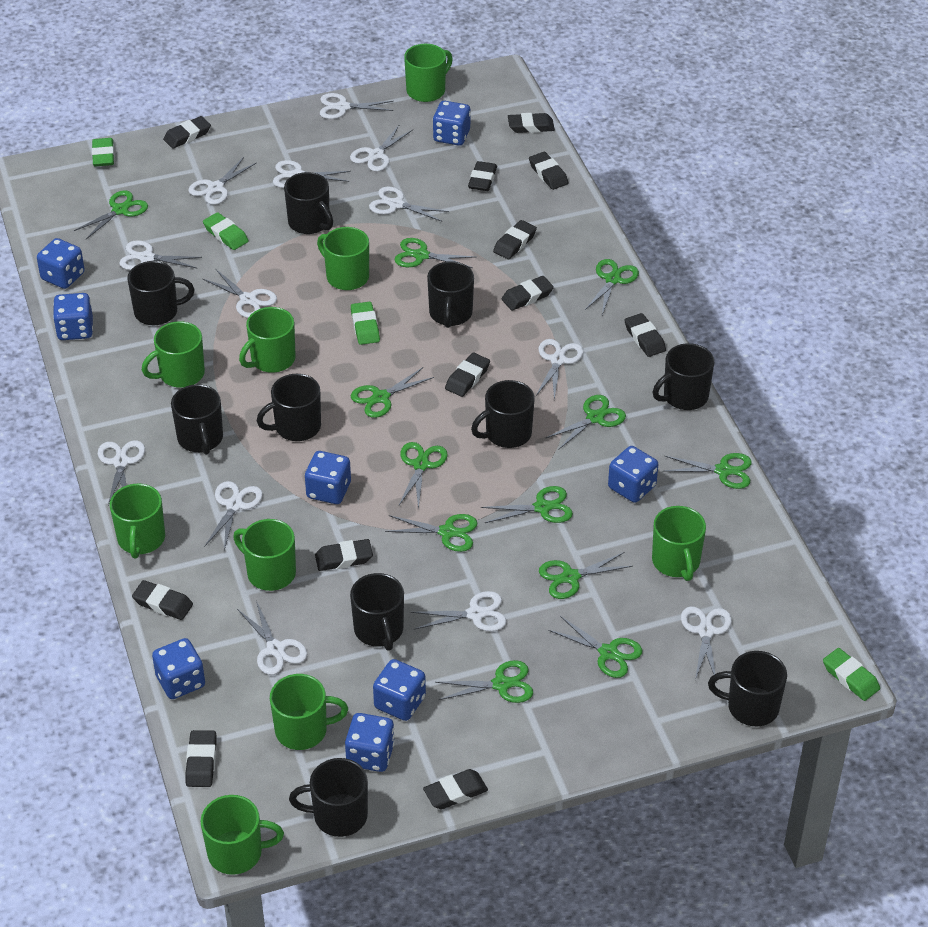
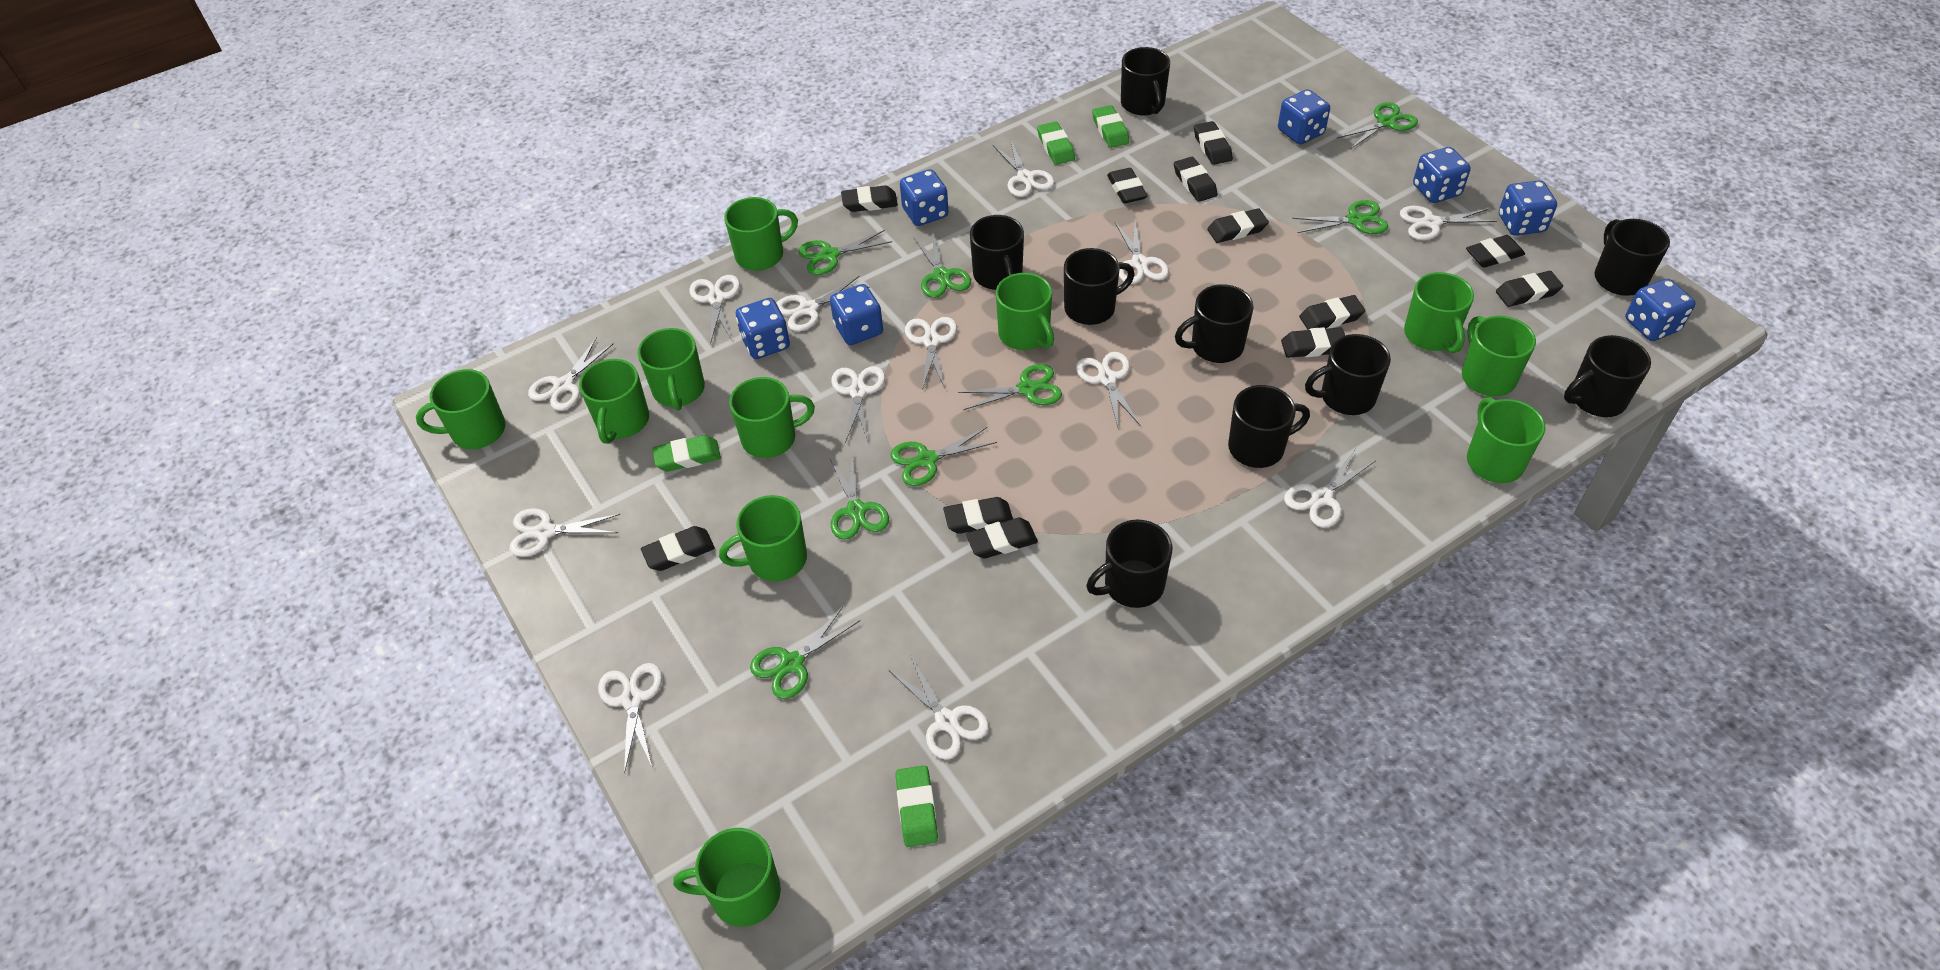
black mug: [127,261,194,325] [171,384,223,455] [257,374,321,441] [284,172,333,234] [289,758,368,837] [350,573,404,650] [427,261,474,328] [471,380,535,448] [653,343,714,410] [708,651,787,726] = 10 -> [970,215,1024,290] [1064,248,1135,325] [1086,520,1172,608] [1121,47,1170,116] [1175,284,1254,363] [1228,385,1310,468] [1305,334,1391,415] [1564,335,1651,417] [1594,219,1670,296] = 9
blue dice: [37,238,85,289] [53,293,93,340] [152,638,205,699] [305,451,351,504] [345,713,395,772] [373,659,426,721] [433,101,471,146] [608,446,658,503] = 8 -> [736,298,790,359] [830,284,883,345] [900,169,948,226] [1278,89,1330,144] [1413,147,1471,203] [1499,180,1557,236] [1625,279,1696,341] = 7
green mug: [110,483,165,559] [142,321,205,388] [201,795,284,875] [233,519,296,591] [239,307,296,373] [270,674,348,750] [317,227,369,290] [404,44,453,102] [652,506,706,581] = 9 -> [416,369,505,449] [579,359,649,444] [638,328,705,411] [673,828,781,927] [719,495,807,581] [724,197,798,271] [729,377,815,458] [996,273,1054,350] [1404,272,1474,353] [1462,316,1536,396] [1467,397,1546,483] = 11
green scissors: [74,190,148,239] [351,367,434,418] [385,514,477,552] [394,238,475,268] [399,442,448,510] [435,660,533,703] [481,486,573,523] [539,552,633,599] [546,395,626,450] [548,616,642,678] [585,259,639,315] [664,453,752,489] = 12 -> [750,606,860,699] [798,230,892,275] [829,454,889,540] [890,427,997,486] [913,233,971,298] [958,364,1062,410] [1292,200,1388,234] [1337,102,1418,149] = 8

